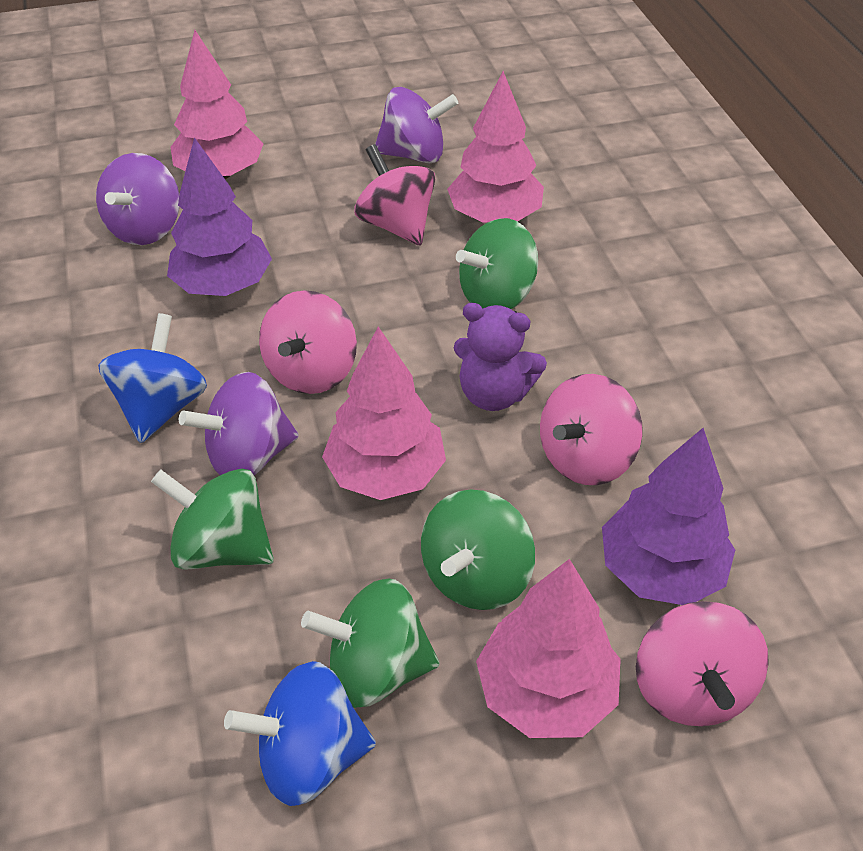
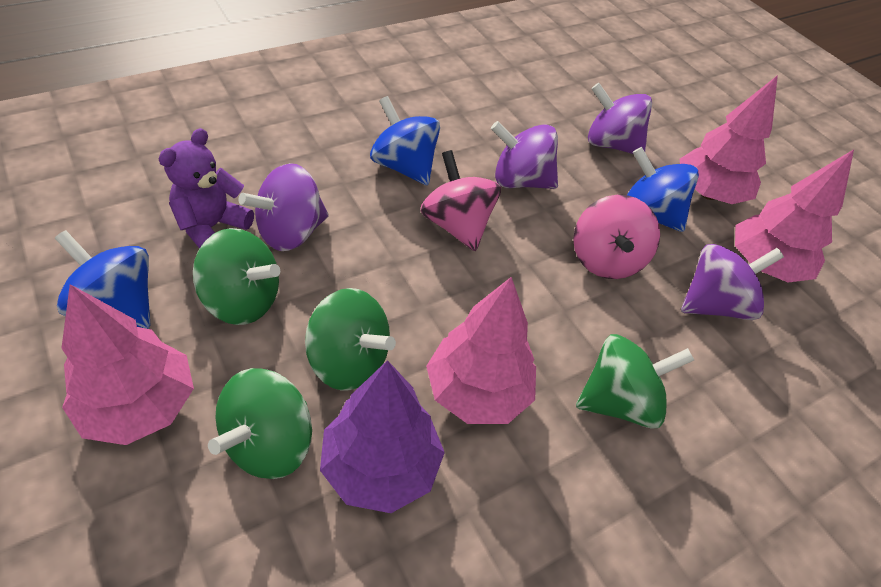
blue spinning top: [98,313,207,443] [224,661,376,806] = 2 -> [55,230,150,329] [370,96,440,185] [627,147,699,232] = 3
pink spinning top: [259,290,357,394] [354,144,435,246] [540,374,643,485] [636,601,769,726] = 4 -> [420,150,501,251] [573,195,660,279] = 2
purple spinning top: [96,153,180,245] [179,372,299,475] [375,87,458,164] = 3 -> [238,163,329,251] [491,121,558,189] [588,83,652,154] [681,244,784,320] = 4
purple tree: [167,137,272,296] [602,428,735,605] = 2 -> [320,360,445,513] = 1

